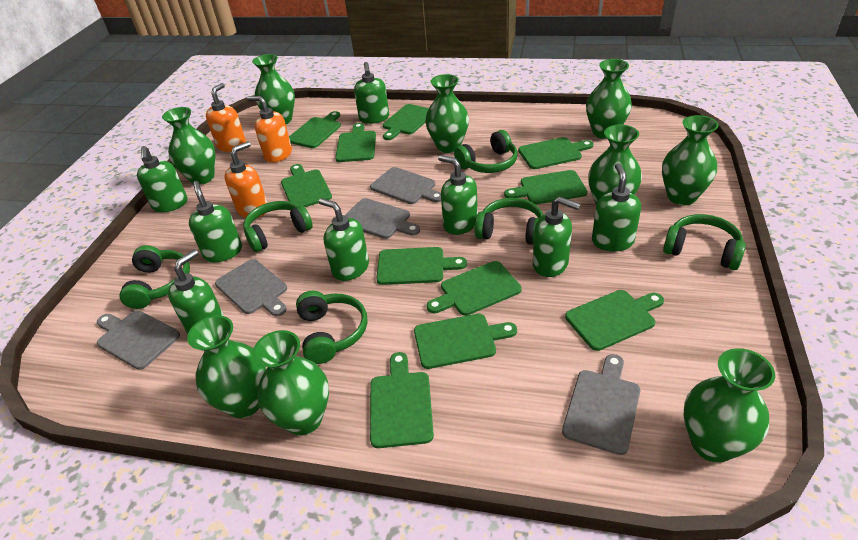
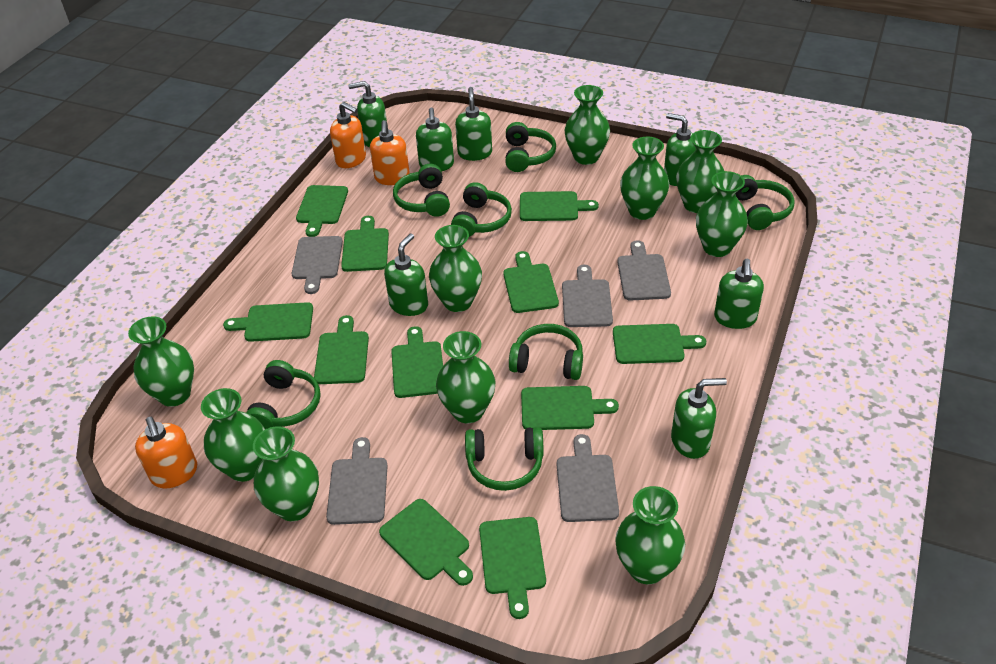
green headphones: [119,245,190,309] [243,201,313,252] [296,291,367,364] [454,130,517,173] [475,198,543,244] [663,214,746,270] = 6 -> [246,360,321,429] [393,164,450,217] [451,182,512,237] [465,427,544,491] [505,122,556,172] [509,324,583,380] [736,175,795,230] = 7
green soap dispenser: [137,146,188,212] [168,250,224,333] [189,181,242,262] [319,198,369,281] [354,62,389,124] [438,155,478,235] [533,197,581,277] [592,163,641,251] = 8 -> [348,81,387,147] [384,233,428,316] [416,108,454,172] [455,87,492,161] [664,113,696,186] [671,378,727,459] [714,259,764,329] = 7
green vase: [162,107,216,185] [187,315,266,418] [252,54,295,124] [253,330,329,435] [425,74,469,153] [586,59,632,139] [588,125,642,205] [662,115,719,205] [684,348,775,463] = 9 -> [128,316,194,407] [201,388,265,482] [253,427,319,521] [429,225,482,312] [436,331,495,423] [565,85,610,165] [615,486,685,584] [620,136,669,220] [676,130,724,213] [696,171,748,257] = 10

